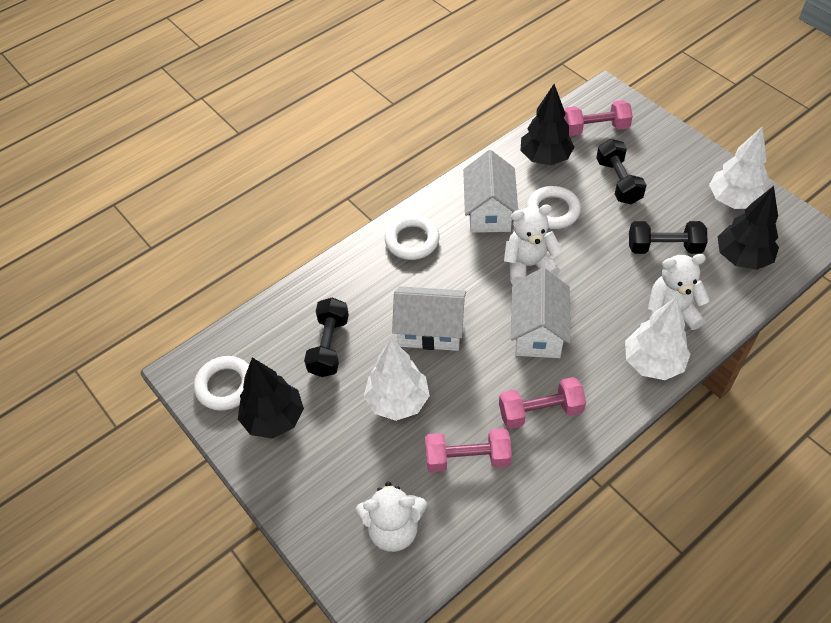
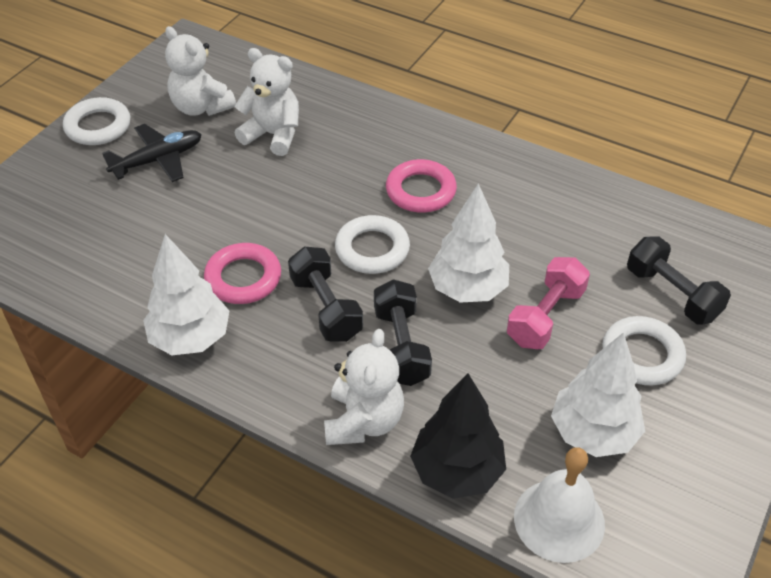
black plane: none = 0 -> [102,124,202,182] = 1
black tree: [238,357,304,439] [520,84,574,165] [718,186,779,270] = 3 -> [410,373,506,499] = 1
pink dumbbell: [425,428,512,473] [499,377,586,429] [564,100,633,136] = 3 -> [507,257,590,349] = 1
pink ring: none = 0 -> [204,243,281,304] [386,159,457,213] = 2
white bell: none = 0 -> [514,447,605,563] = 1
white house: [392,286,466,351] [463,150,518,233] [511,268,570,358] = 3 -> none = 0

